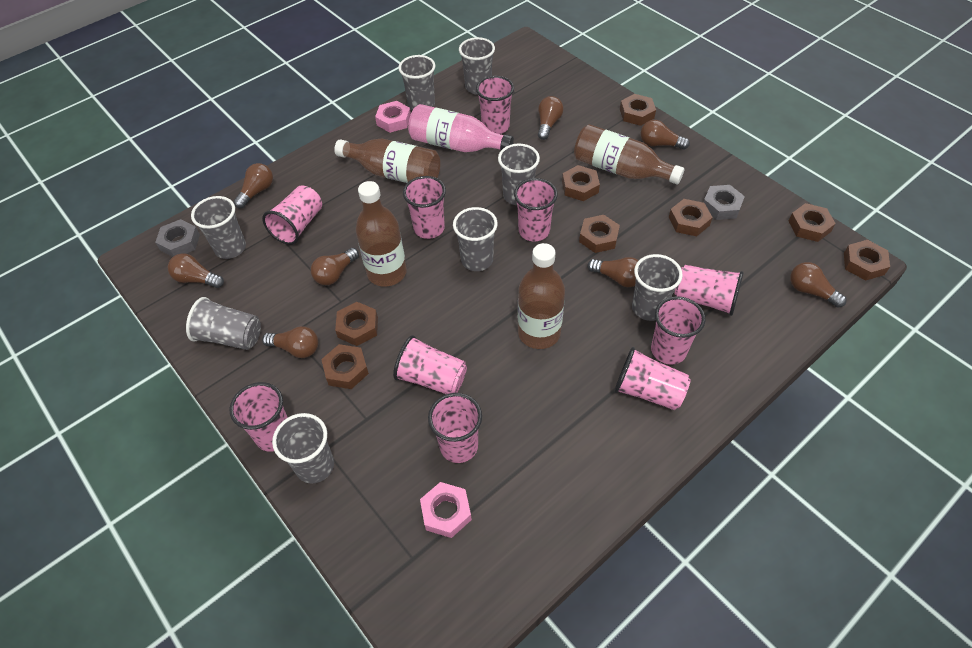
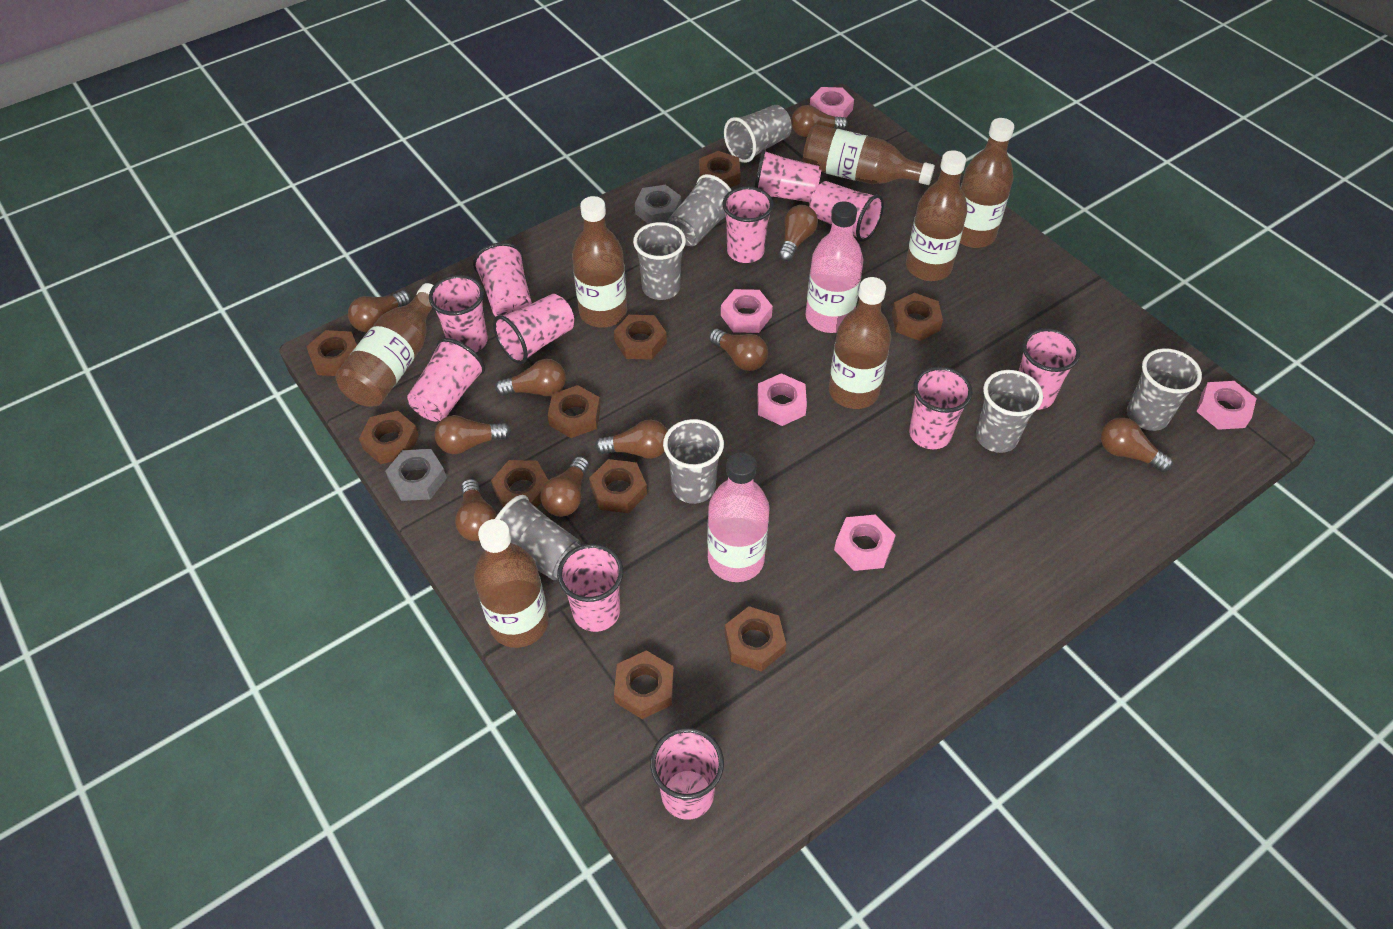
brown bottle: [334,139,440,183] [355,181,407,287] [518,243,565,349] [574,124,685,184] = 4 -> [335,283,434,406] [474,519,549,648] [572,196,627,328] [802,124,935,185] [829,277,891,409] [906,150,967,281] [960,118,1014,248] = 7
brown light bulb: [168,253,224,288] [234,163,273,208] [262,326,319,358] [311,248,359,285] [538,96,564,140] [587,257,639,287] [640,120,690,150] [790,262,846,308] = 8 -> [348,291,411,332] [435,415,511,454] [455,479,497,541] [495,359,566,396] [541,456,589,517] [595,420,667,459] [709,329,768,371] [779,205,818,261] [791,105,848,137] [1101,417,1173,472] = 10
brown nut: [321,344,369,389] [335,302,378,346] [562,165,600,201] [579,215,620,253] [620,94,656,126] [669,199,713,236] [788,203,836,242] [844,240,890,281] = 8 -> [306,330,357,376] [359,411,419,464] [491,460,548,508] [548,385,601,438] [589,459,647,513] [614,315,667,360] [614,650,674,719] [699,151,741,188] [725,606,786,672] [892,293,943,341] = 10
grey cup: [186,297,261,350] [191,196,246,259] [272,413,334,484] [398,55,435,110] [453,207,498,271] [459,37,495,95] [498,143,540,205] [632,254,683,321] = 8 -> [495,495,581,580] [633,222,686,300] [663,419,724,504] [668,174,731,246] [724,105,792,163] [976,370,1043,453] [1127,348,1202,431] = 7
pink bottle: [408,104,514,152] = 1 -> [707,452,770,582] [806,202,863,333] = 2
pink cup: [229,382,288,452] [262,185,322,245] [393,335,467,394] [403,176,446,239] [428,393,482,463] [476,76,514,134] [514,178,558,241] [614,347,691,410] [651,296,705,365] [675,265,744,316] = 10 -> [407,338,485,422] [429,275,488,352] [473,242,532,316] [493,294,574,364] [557,544,623,632] [650,728,724,820] [722,186,774,263] [754,149,821,202] [809,181,884,242] [909,366,973,449] [1019,328,1080,410] = 11
pink nut: [375,101,411,133] [420,482,472,538] = 2 -> [721,289,773,333] [757,373,807,426] [810,87,854,118] [834,515,896,571] [1196,381,1257,430] = 5

